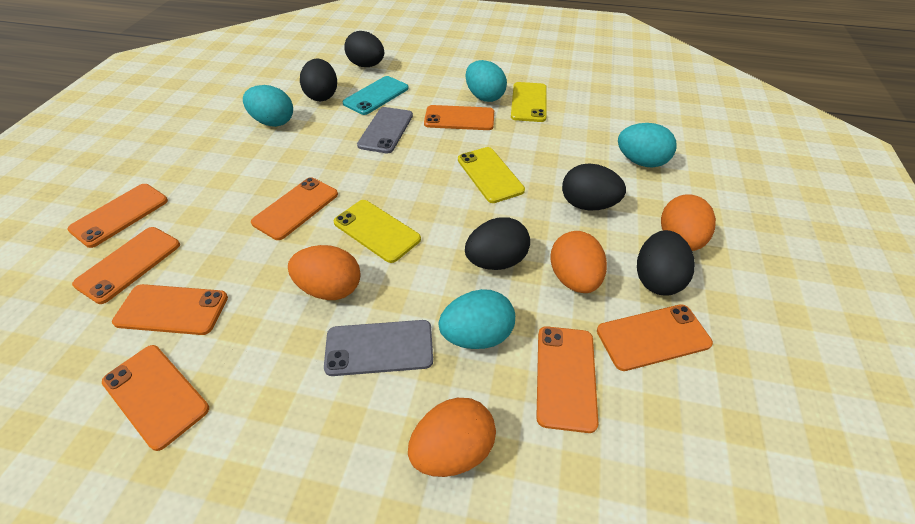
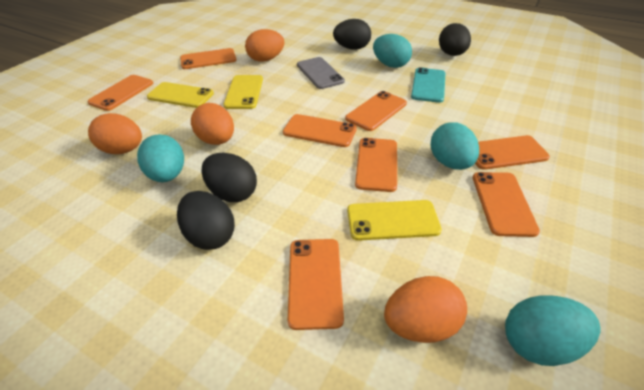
black egg: [300,58,337,101] [344,31,384,67] [465,217,530,270] [562,163,626,210] [637,230,695,296] = 5 -> [177,191,235,250] [201,153,257,202] [333,19,371,50] [439,23,471,56] = 4
grey phone: [324,320,433,376] [357,107,413,153] = 2 -> [297,57,345,89] = 1

